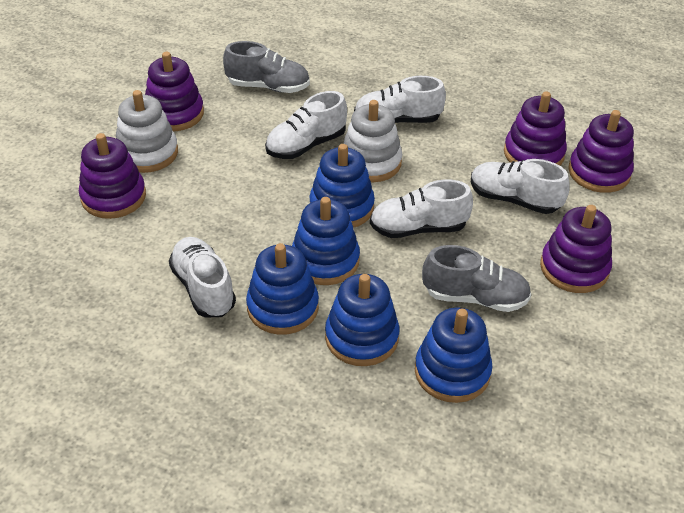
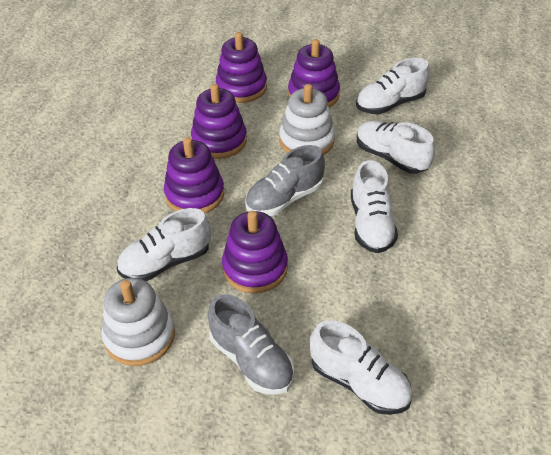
blue stacking toy: [246,243,319,335] [292,197,360,285] [309,144,375,228] [325,274,400,366] [415,308,493,403] = 5 -> none = 0

